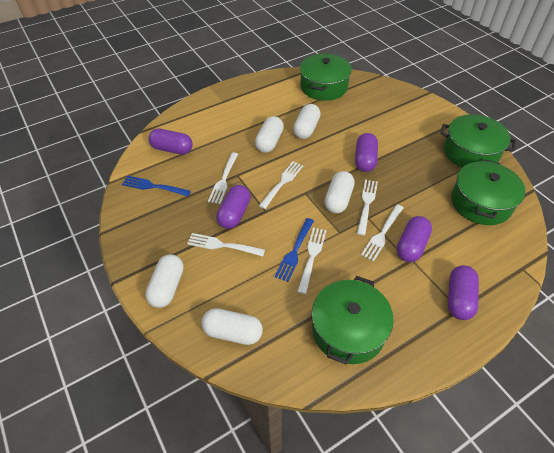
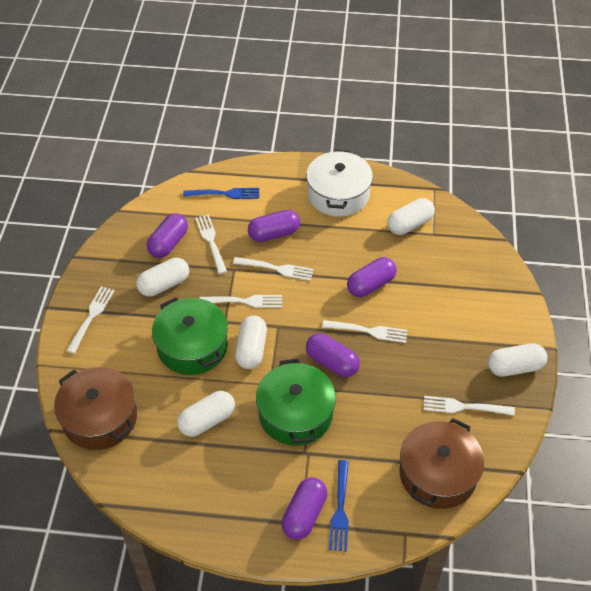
brown pot: none = 0 -> [54,367,137,450] [399,418,484,509] = 2
green pot: [300,53,352,101] [312,276,394,365] [440,114,516,168] [451,160,525,225] = 4 -> [152,297,228,375] [256,359,336,446] = 2
white pot: none = 0 -> [306,150,373,217] = 1

